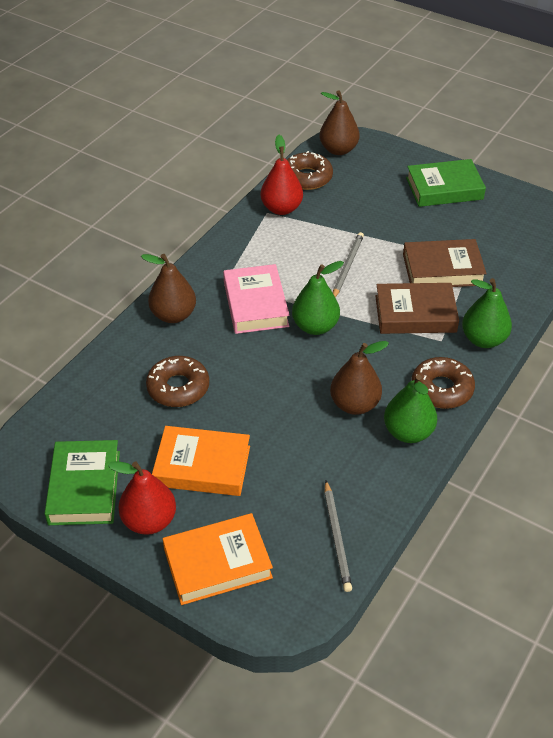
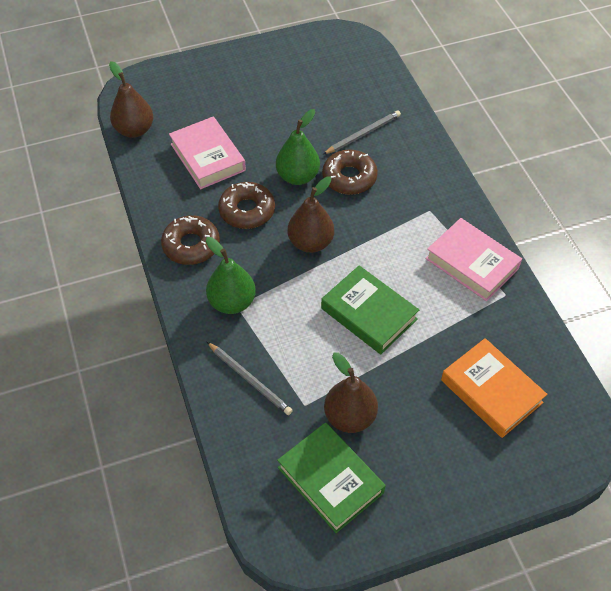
brown book: [375,283,459,334] [403,239,487,287] = 2 -> none = 0
green pear: [292,261,344,335] [384,374,437,443] [462,278,512,348] = 3 -> [206,237,256,314] [276,109,320,185] = 2
orange book: [152,426,250,496] [163,513,273,605] = 2 -> [441,338,547,438] = 1
pink book: [223,264,289,334] = 1 -> [169,116,246,189] [426,218,522,301] = 2
red pear: [108,461,176,535] [261,135,303,215] = 2 -> none = 0

